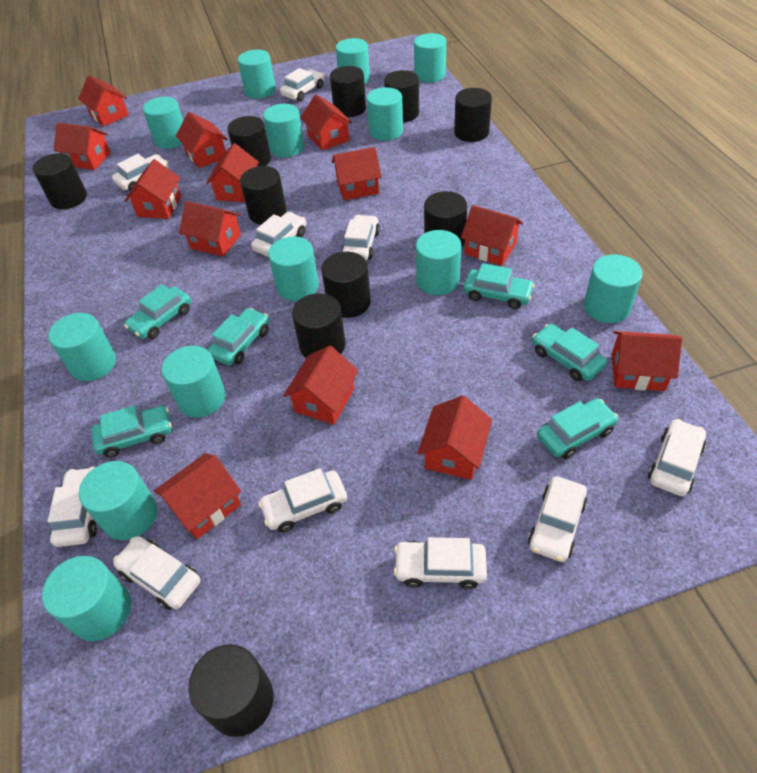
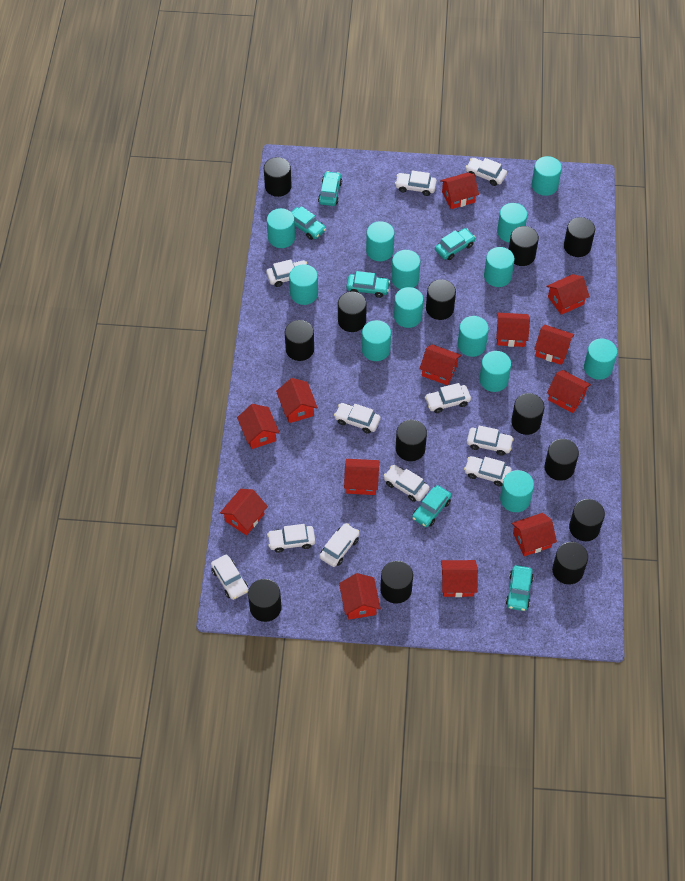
black cylinder: [33,153,87,209] [188,644,273,737] [227,116,271,167] [240,166,287,225] [292,293,346,358] [321,252,371,318] [330,66,366,117] [384,70,419,122] [424,191,467,248] [454,88,492,142] = 10 -> [248,579,282,622] [264,157,292,197] [285,320,314,361] [338,292,367,332] [380,561,413,604] [396,420,427,461] [426,279,456,320] [509,226,539,266] [511,393,544,435] [544,439,579,481] [552,542,588,584] [564,217,595,257] [569,499,605,541] = 13
white car: [48,467,97,547] [112,154,169,191] [113,536,200,610] [251,212,306,257] [258,468,347,532] [280,68,324,101] [341,215,380,260] [393,537,487,589] [528,476,587,562] [648,419,706,496] = 10 -> [211,555,248,600] [266,259,307,287] [267,524,315,553] [319,523,360,567] [334,403,381,434] [383,465,430,502] [395,171,437,196] [425,383,471,413] [464,456,512,486] [465,158,507,186] [467,426,514,456] = 11

